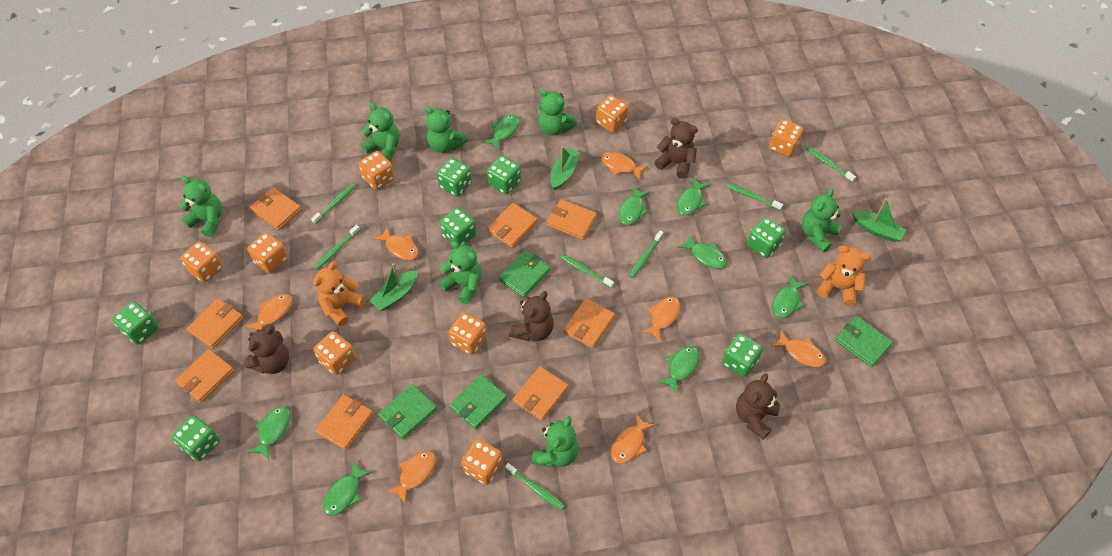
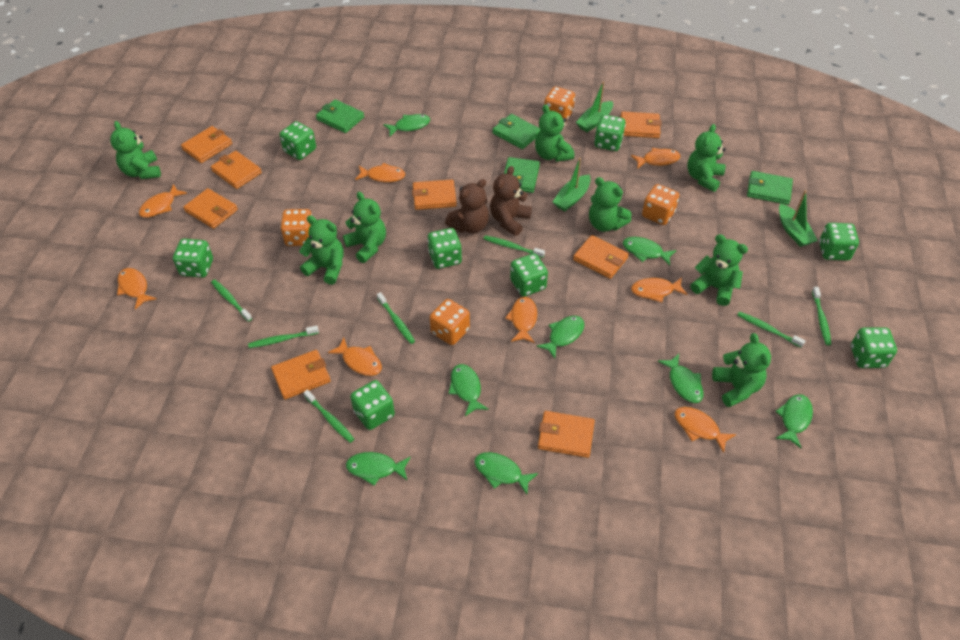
brown teddy bear: [243,325,289,374] [510,291,554,341] [654,118,698,179] [736,373,780,440] = 4 -> [445,179,489,234] [490,166,532,236] = 2
green dice: [112,301,158,344] [172,415,220,461] [437,158,472,197] [440,207,476,245] [487,155,521,195] [722,334,763,377] [747,217,785,258] = 7 -> [173,239,213,278] [280,121,316,160] [350,380,395,430] [428,228,462,269] [510,253,548,297] [594,115,626,151] [819,223,859,261] [851,327,897,368] = 8
green teddy bear: [180,176,222,237] [361,103,400,161] [425,106,467,153] [439,241,482,304] [532,416,579,467] [538,89,577,136] [802,189,842,253] = 7 -> [110,121,161,179] [299,215,344,285] [343,192,386,263] [535,105,574,162] [589,177,631,232] [687,124,726,192] [690,234,748,306] [712,333,771,407] = 8
orange dice: [180,241,223,283] [247,232,288,274] [313,331,356,375] [359,151,395,190] [449,312,487,355] [462,439,503,485] [596,95,628,133] [769,119,803,157] = 8 -> [281,209,312,246] [430,299,470,345] [544,87,575,120] [642,184,679,225] = 4
orange fish: [245,294,292,331] [373,227,418,261] [386,451,436,504] [601,152,648,181] [611,414,655,464] [641,296,680,342] [772,330,826,367] = 7 -> [117,268,156,309] [139,184,187,218] [328,338,382,376] [355,163,405,182] [505,297,537,343] [631,148,680,169] [631,277,688,303] [674,407,736,453] = 8
orange teddy bear: [313,261,365,326] [817,245,871,306] = 2 -> none = 0

